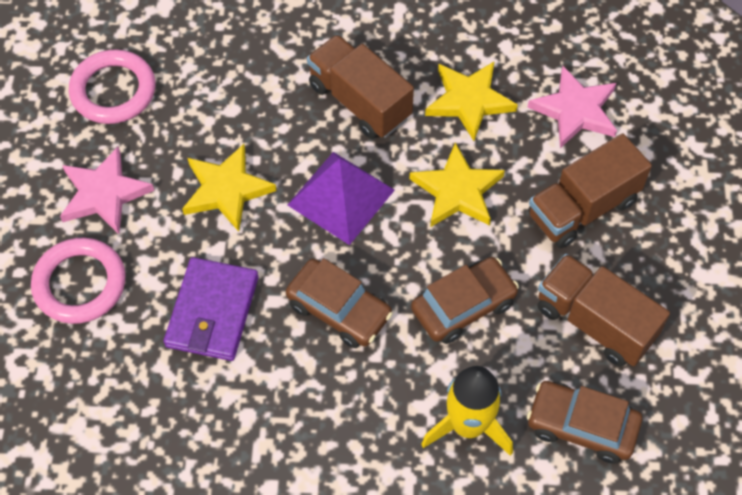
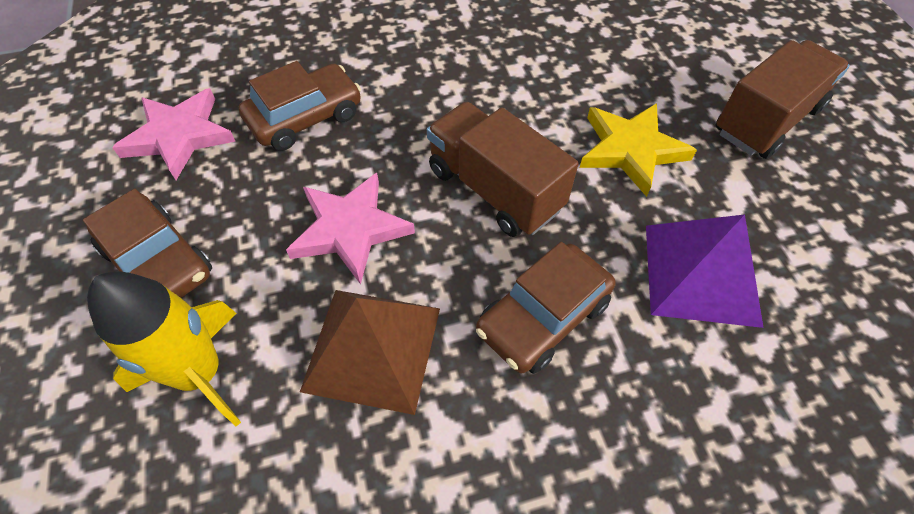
brown pyramid: none = 0 -> [300,290,440,415] = 1
brown truck: [307,34,414,139] [528,133,652,248] [538,254,670,367] = 3 -> [427,102,579,237] [716,40,850,159] = 2
pink ring: [31,238,126,324] [69,49,156,124] = 2 -> none = 0
purple wallet: [164,257,258,361] = 1 -> none = 0
yellow star: [182,144,277,231] [410,143,505,227] [425,62,518,141] = 3 -> [580,103,697,197] = 1

